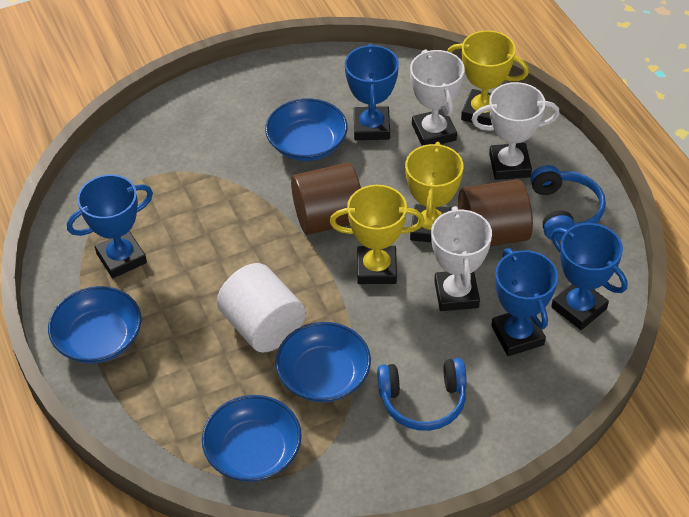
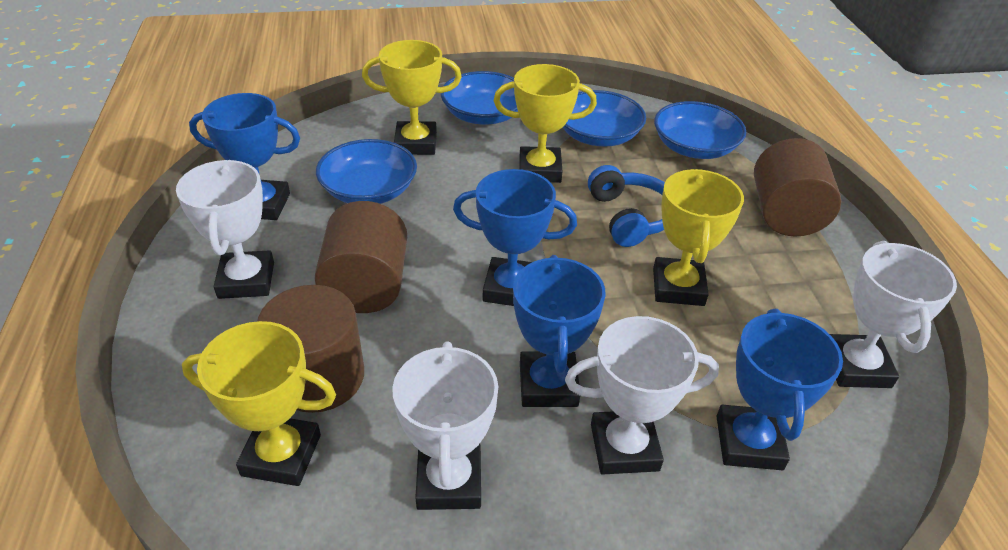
blue headphones: [377,358,467,431] [530,165,606,241] = 2 -> [588,165,665,247] = 1
brown cylinder: [291,163,361,235] [458,179,533,246] = 2 -> [257,285,364,413] [314,201,407,313] [754,138,841,237] = 3
white cylinder: [217,263,306,352] = 1 -> none = 0
white trophy: [410,49,465,146] [431,206,492,311] [472,82,560,180] = 3 -> [176,160,274,299] [392,341,498,510] [565,316,719,475] [830,241,957,388] = 4
yellow trophy: [330,185,424,284] [405,142,464,243] [447,30,529,125] = 3 -> [182,321,336,486] [362,40,462,155] [494,64,597,183] [653,169,744,306] = 4

